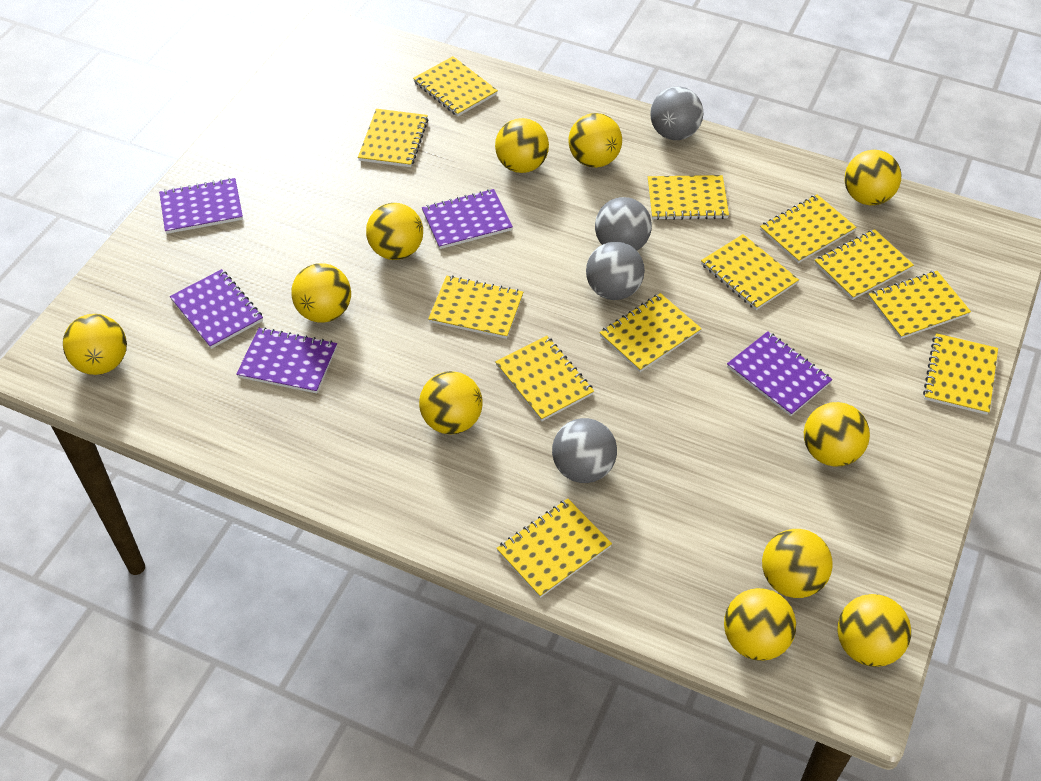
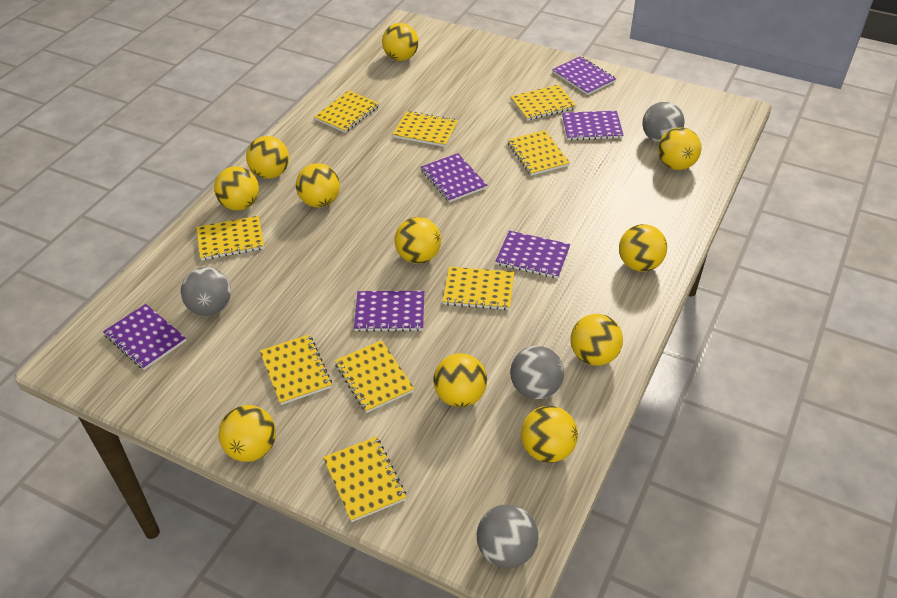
purple notebook: [159,178,243,234] [170,269,263,349] [236,327,337,393] [422,189,513,249] [727,331,833,416] = 5 -> [103,304,186,370] [354,291,424,332] [421,153,488,202] [495,231,570,279] [552,56,616,95] [562,111,624,140] = 6
yellow notebook: [358,109,428,167] [413,56,498,116] [428,275,523,339] [495,336,594,421] [497,498,612,598] [599,293,702,372] [648,175,729,220] [701,234,799,310] [760,195,856,263] [815,229,914,300] [868,271,971,339] [923,333,998,415] = 12 -> [197,216,264,260] [260,335,332,405] [314,91,379,133] [323,437,407,522] [335,340,415,413] [393,111,458,147] [443,267,514,310] [508,130,570,176] [511,85,577,121] = 9

